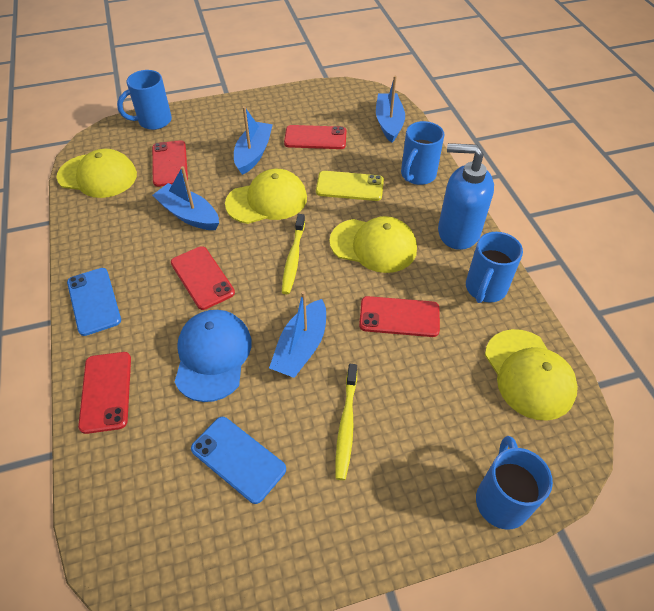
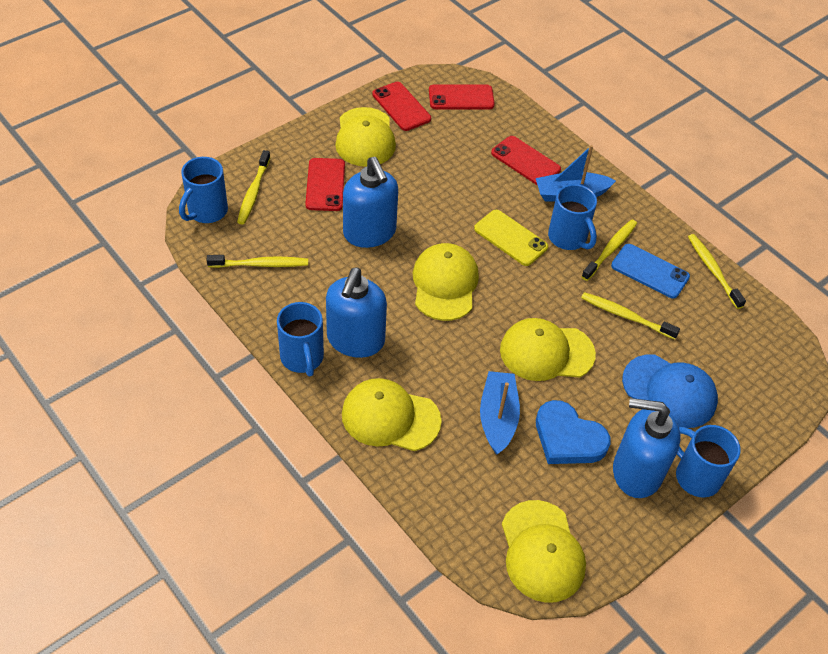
blue boat: [152,166,219,230] [234,106,273,175] [269,291,326,378] [376,76,405,143] = 4 -> [480,371,520,455] [536,145,616,202] = 2
blue heart: none = 0 -> [536,400,611,464] = 1
blue phone: [67,268,121,336] [191,417,286,504] = 2 -> [611,244,690,299] = 1
blue soap dispenser: [438,143,494,250] = 1 -> [326,268,387,358] [343,157,398,248] [613,398,680,498] = 3
red phone: [78,352,131,434] [152,140,188,187] [171,246,235,310] [284,125,347,149] [359,296,440,337] = 5 -> [305,158,345,211] [372,82,431,131] [429,84,495,109] [491,136,561,186] = 4
yellow cap: [57,149,137,198] [225,169,307,224] [330,216,417,273] [485,329,578,421] = 4 -> [335,107,396,167] [342,378,442,451] [413,243,479,321] [500,318,596,381] [502,500,586,603] = 5
yellow toothbrush: [282,214,305,294] [335,364,357,480] = 2 -> [207,255,308,268] [237,150,270,225] [581,219,637,281] [581,292,680,340] [688,234,746,309] = 5

